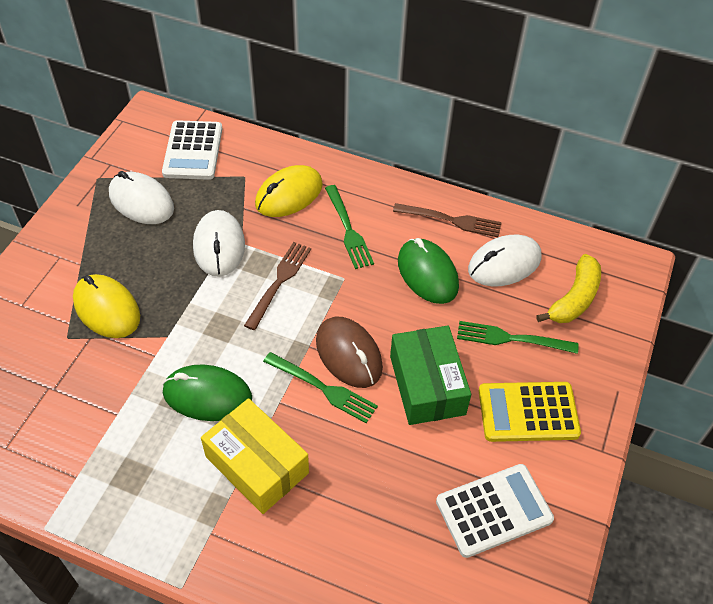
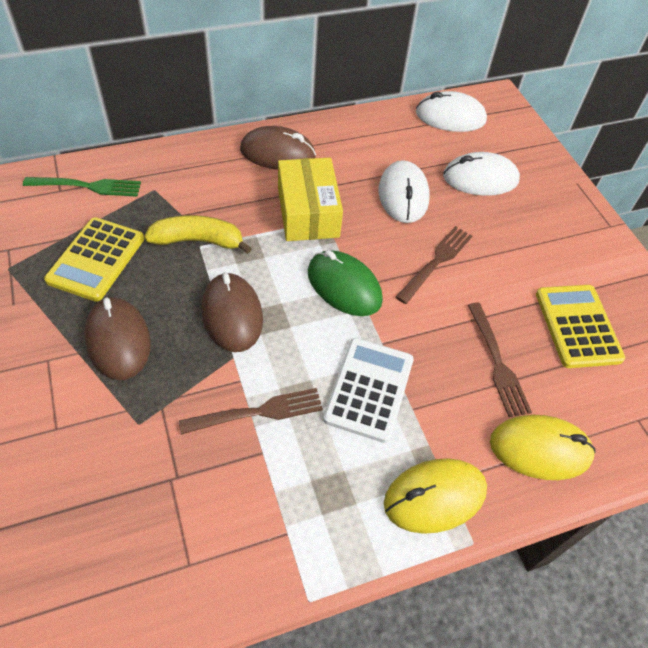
brown fork: [244,242,311,330] [393,203,502,237] = 2 -> [179,388,323,435] [396,226,472,304] [468,303,532,417] = 3
brown mouse: [316,317,383,388] = 1 -> [84,297,151,380] [201,273,263,352] [240,126,316,170] = 3
green box: [390,325,471,425] = 1 -> none = 0
green fork: [263,352,378,423] [325,185,374,269] [457,321,579,354] = 3 -> [23,177,141,197] = 1
green mouse: [162,365,252,421] [398,238,459,304] = 2 -> [308,250,383,316] = 1
white calculator: [162,120,222,180] [436,464,554,558] = 2 -> [323,338,414,443] = 1
yellow calculator: [479,382,581,442] = 1 -> [44,217,144,302] [536,285,625,368] = 2

